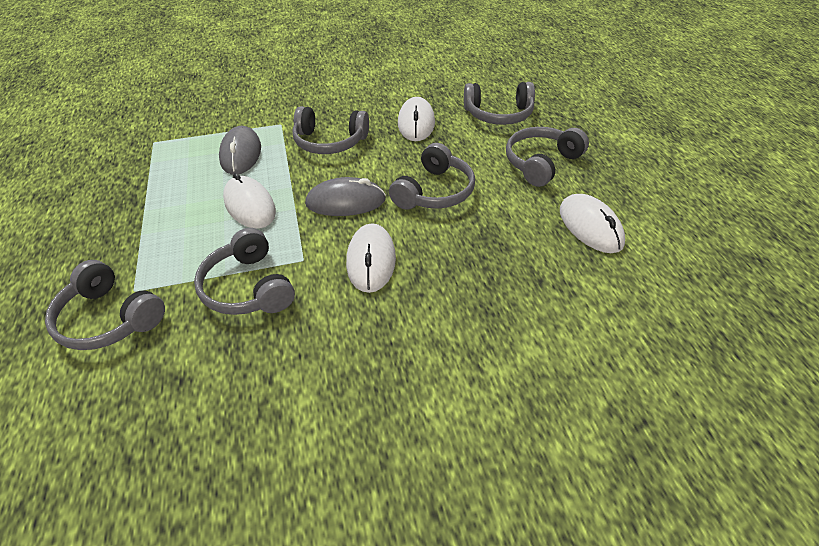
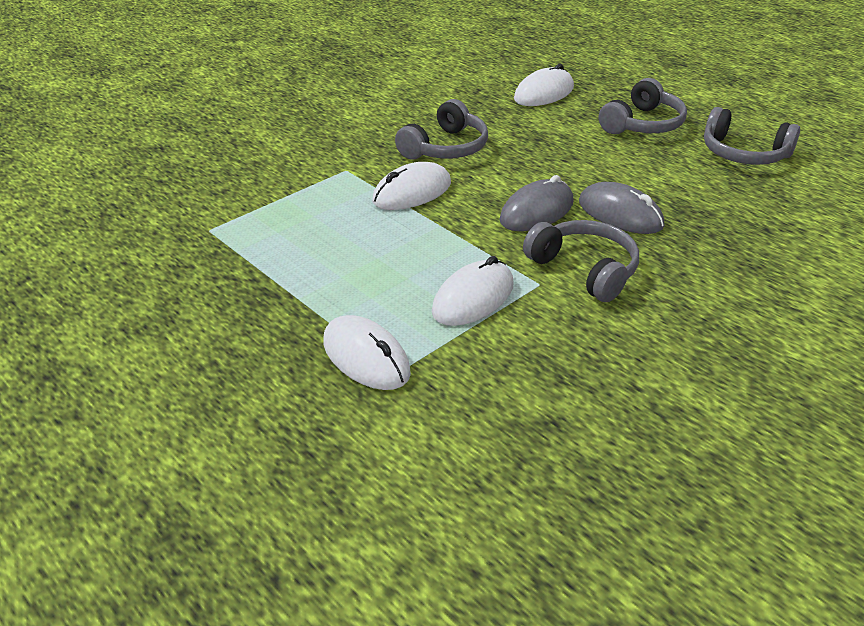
grey headphones: [45,260,165,350] [194,228,295,315] [292,106,369,154] [389,143,475,210] [464,82,535,125] [506,127,589,187] = 6 -> [395,99,488,160] [523,220,639,302] [599,78,687,134] [704,107,800,165] = 4

